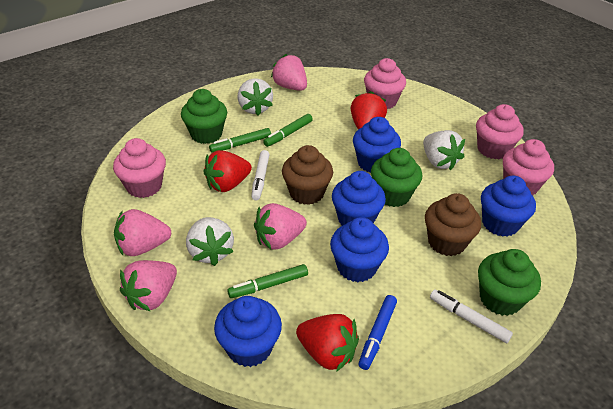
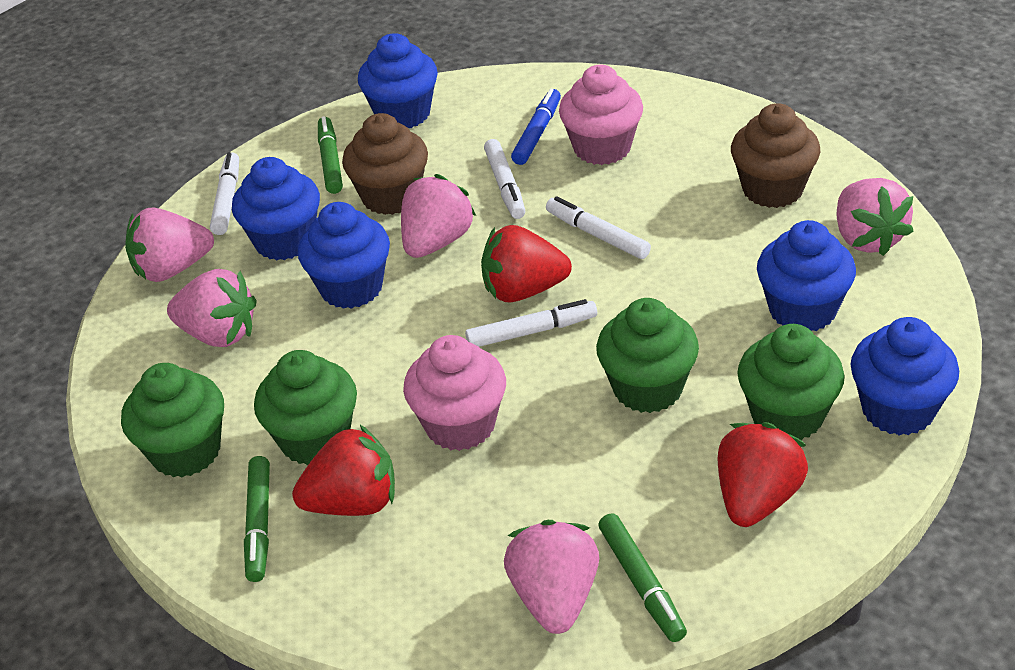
green cupcake: [181,89,227,144] [371,148,422,207] [478,249,541,316] = 3 -> [121,363,224,478] [254,350,357,465] [596,298,699,413] [737,324,845,440] = 4
pink cupcake: [113,138,166,198] [364,58,406,109] [476,104,524,159] [503,139,554,195] = 4 -> [403,335,506,451] [559,65,643,165] = 2
pink strawberry: [114,209,171,256] [120,260,177,311] [254,203,307,250] [271,54,307,91] = 4 -> [125,208,214,282] [167,269,257,347] [401,174,476,258] [504,520,599,634] [837,178,914,256] = 5
white marker: [251,150,270,200] [430,289,513,343] = 2 -> [210,152,239,235] [465,299,597,347] [484,139,525,219] [546,196,651,259] = 4
white strawberry: [186,217,234,266] [238,78,273,116] [423,130,465,171] = 3 -> none = 0

